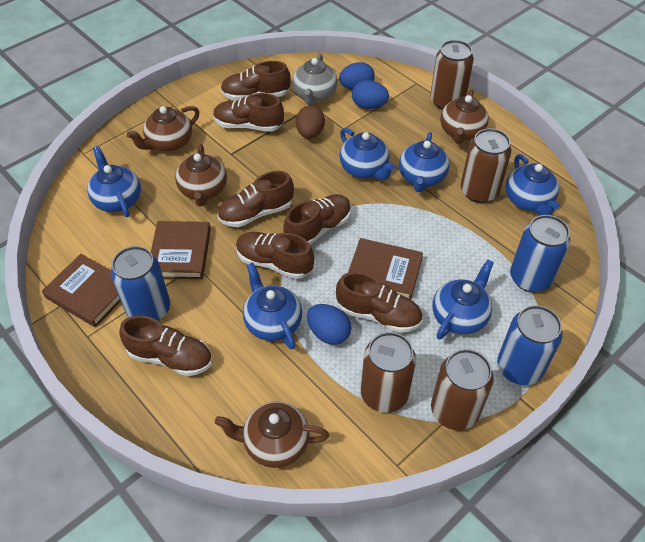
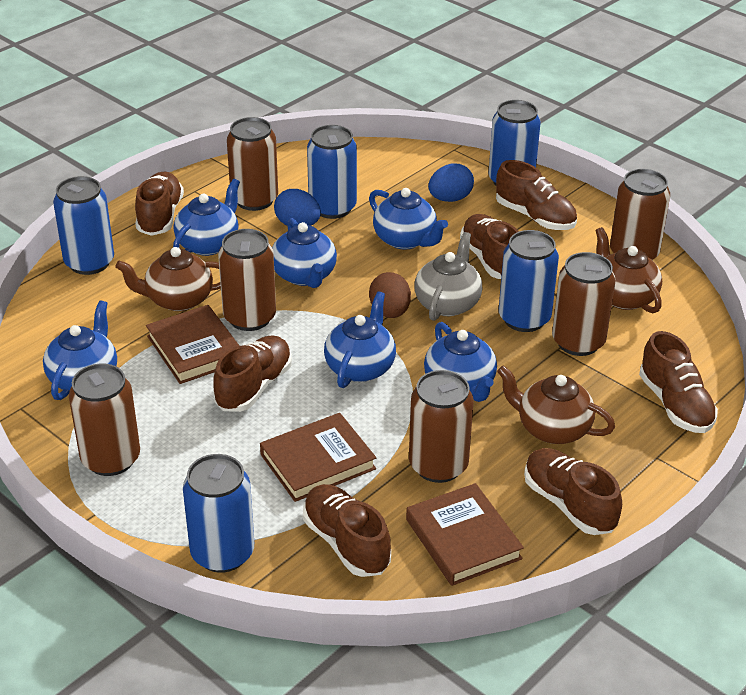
blue can: [111,246,170,321] [497,305,563,385] [510,215,570,292] = 3 -> [53,176,114,275] [183,454,254,573] [307,125,357,219] [488,100,541,186] [499,230,559,332] = 5
blue egg: [307,304,351,345] [339,62,375,90] [352,80,389,109] = 3 -> [274,189,321,226] [428,164,474,202] = 2
brown can: [360,332,416,413] [430,40,474,110] [431,349,494,430] [461,128,512,203] = 4 -> [69,363,140,476] [218,229,276,331] [227,117,278,211] [409,370,474,483] [552,252,616,356] [610,169,670,260] = 6
brown teapot: [127,106,199,152] [175,144,227,206] [215,401,329,468] [440,90,489,144] = 4 -> [115,247,221,311] [497,365,615,444] [595,227,662,313] = 3

